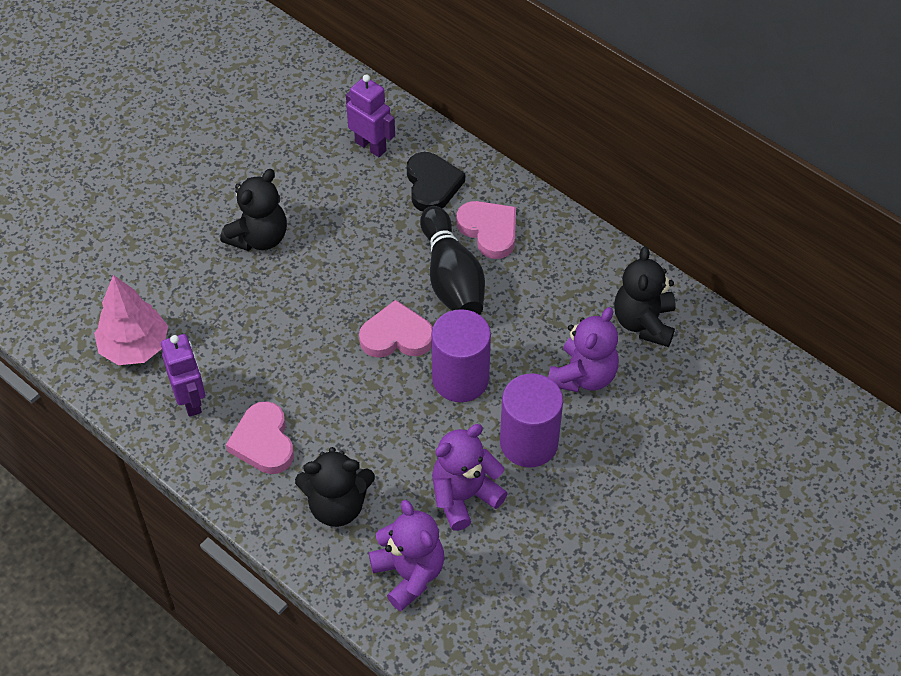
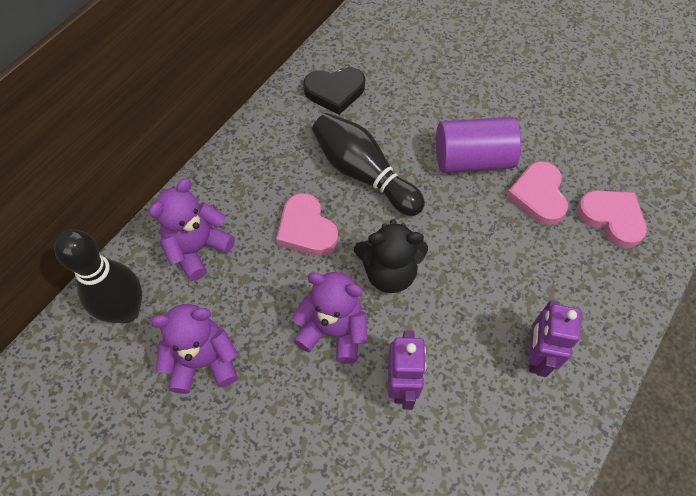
black bowling pin: [420,206,485,315] = 1 -> [54,230,142,323] [312,113,425,216] = 2
black teddy bear: [220,169,287,251] [295,447,375,527] [614,246,676,347] = 3 -> [354,219,428,293] = 1
pink tree: [94,275,168,365] = 1 -> none = 0
purple cylinder: [431,309,491,402] [500,374,563,467] = 2 -> [436,117,521,173] = 1

